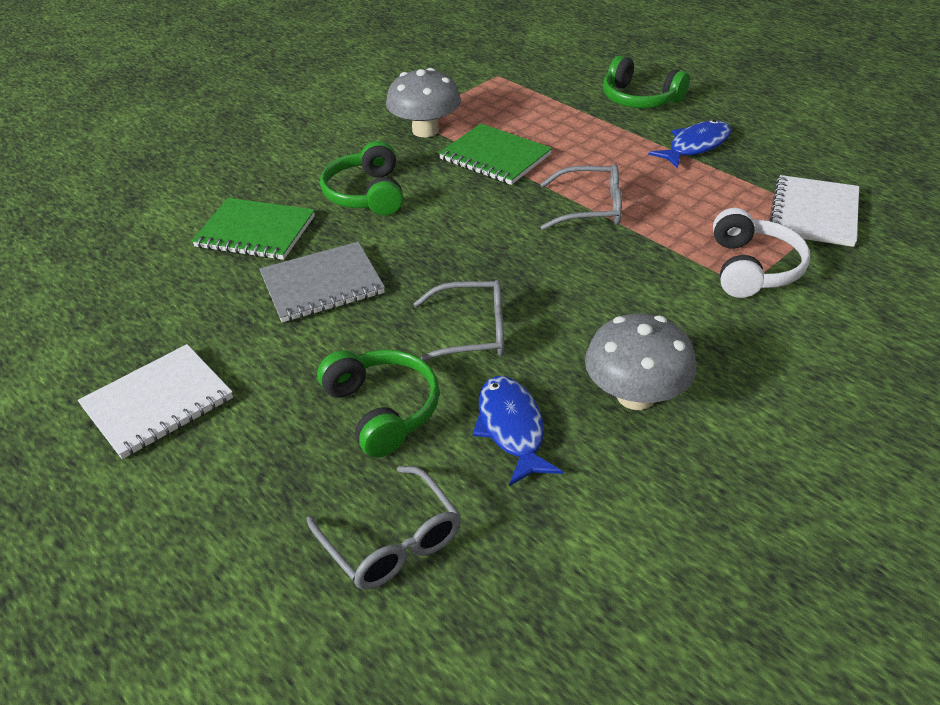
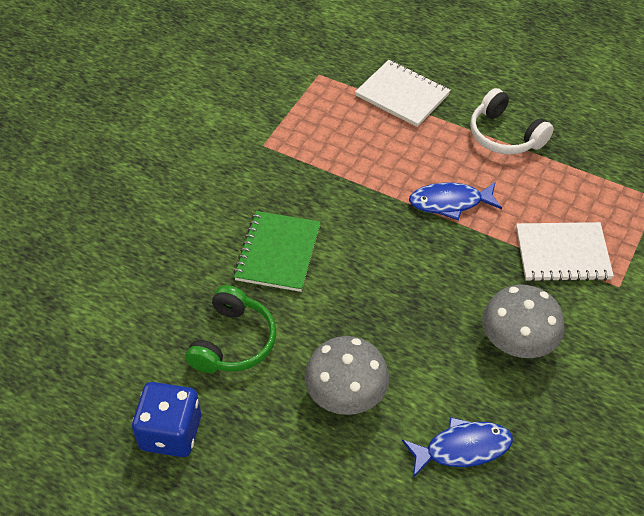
blue dice: none = 0 -> [132,382,201,457] = 1
green headphones: [317,350,440,458] [320,141,403,216] [603,56,690,108] = 3 -> [186,285,276,373] = 1
green notebook: [192,198,315,260] [439,123,552,185] = 2 -> [234,211,321,292] = 1
grey glasses: [306,466,461,590] [414,280,504,362] [540,164,622,230] = 3 -> none = 0
grey notebook: [259,242,385,323] = 1 -> none = 0

